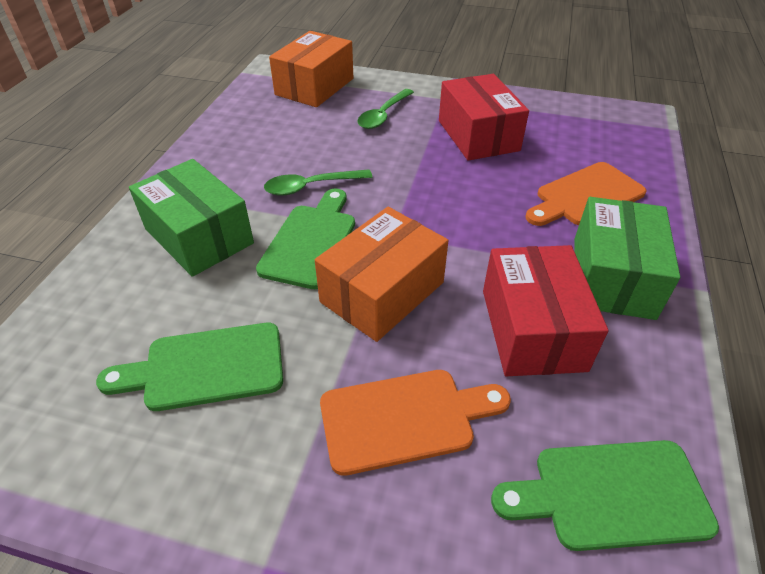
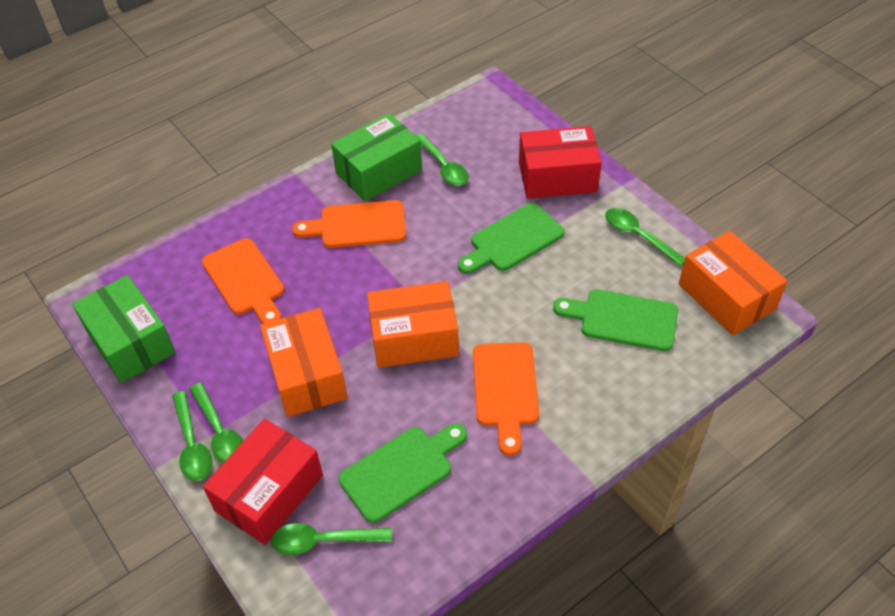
green spoon: [264,169,372,196] [357,89,414,129] = 2 -> [172,391,212,481] [189,382,243,463] [271,523,392,555] [416,133,469,186] [605,208,685,267] = 5
orange box: [269,31,353,107] [315,207,449,342] = 2 -> [260,308,348,417] [367,281,459,368] [679,231,787,336] = 3
orange cutting board: [320,370,511,476] [525,162,647,226] = 2 -> [202,238,285,324] [292,200,406,248] [473,342,539,456] = 3

